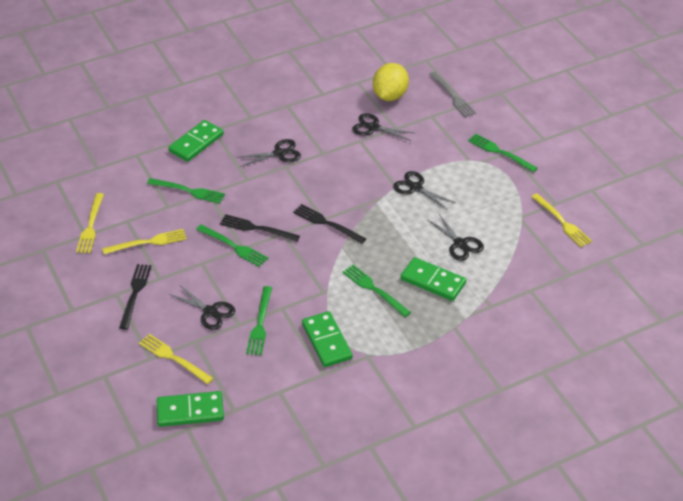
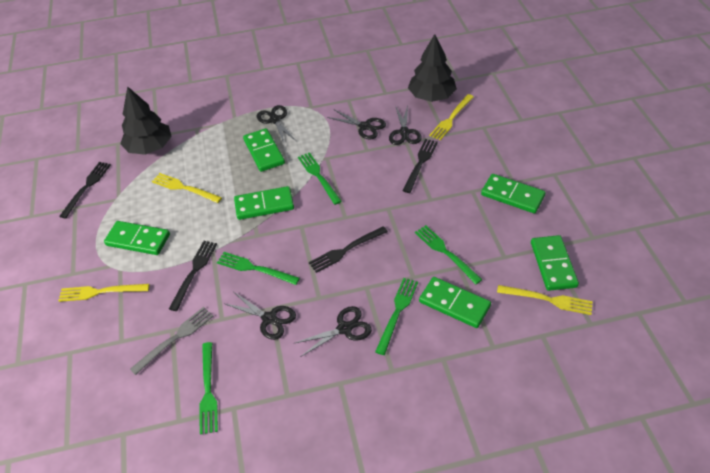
black fork: [119,264,151,330] [220,214,300,241] [293,204,366,244] = 3 -> [59,162,111,218] [169,241,217,311] [309,226,388,273] [403,139,438,193] = 4
black tree: none = 0 -> [120,86,172,155] [408,34,457,102] = 2
green domino: [157,391,224,427] [168,120,224,162] [302,311,353,367] [401,257,466,301] = 4 -> [104,221,170,255] [234,186,294,220] [243,128,285,172] [419,277,491,328] [481,174,546,213] [531,235,579,291] = 6
yellow lemon: [373,63,409,101] = 1 -> none = 0

